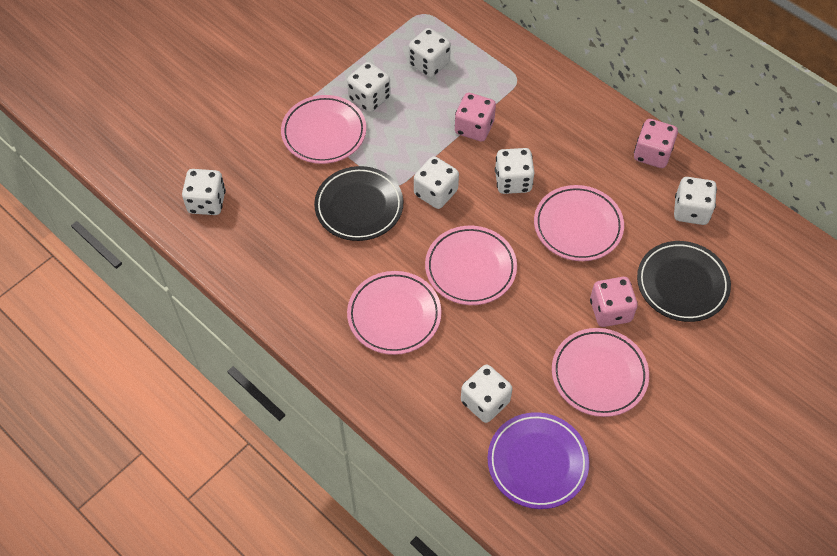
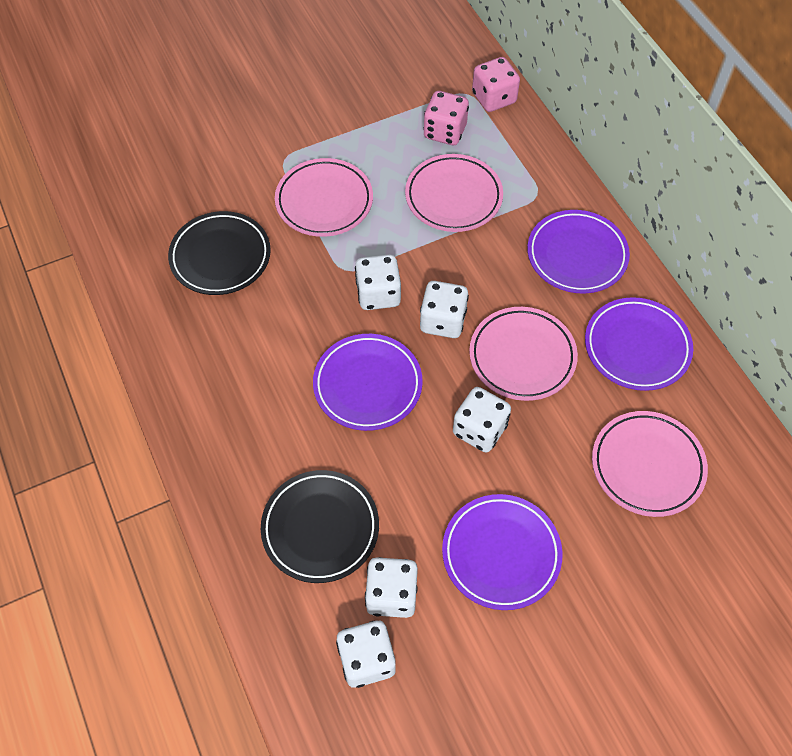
pink dice: [455,93,496,141] [590,277,638,327] [634,119,678,168] = 3 -> [423,91,469,145] [472,57,520,112] = 2
pink plate: [281,95,366,164] [347,271,442,355] [425,226,517,305] [534,185,624,261] [552,328,649,417] = 5 -> [275,158,373,237] [405,154,503,232] [469,307,578,401] [592,411,708,517] = 4
purple plate: [487,412,589,509] = 1 -> [313,334,423,431] [442,494,563,610] [527,210,630,294] [585,297,693,391] = 4
white dice: [182,169,226,215] [347,62,391,112] [409,28,451,77] [414,156,459,209] [461,364,513,423] [495,148,534,194] [674,177,717,225] = 7 -> [336,621,396,688] [355,254,401,310] [365,557,418,618] [420,281,469,338] [453,387,511,453] = 5

